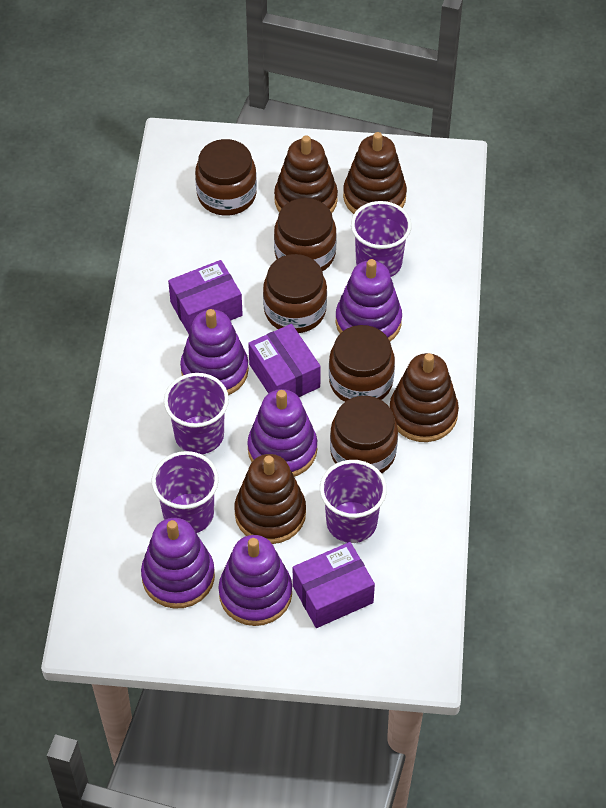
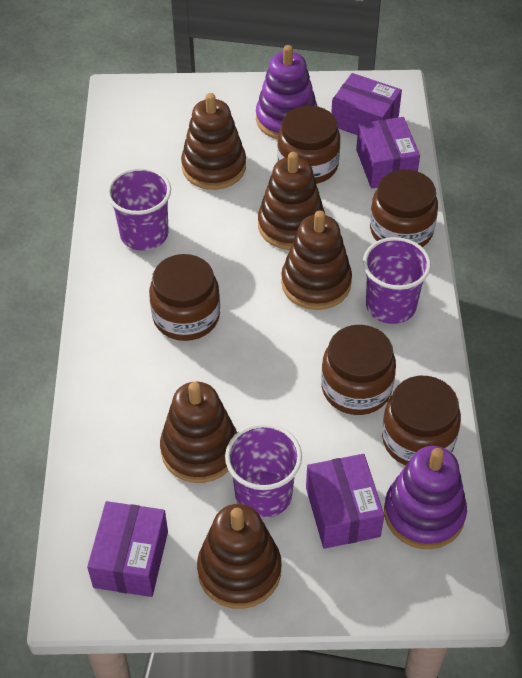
brown stacking toy: [235,454,306,544] [274,135,338,213] [343,132,407,214] [390,353,459,442] = 4 -> [160,382,237,483] [181,93,246,190] [197,504,282,609] [258,152,325,250] [281,211,352,310] = 5
purple box: [168,260,243,334] [248,324,321,397] [293,542,375,628] = 3 -> [87,501,168,597] [306,454,384,549] [331,73,402,135] [356,117,420,189] = 4
purple cup: [152,451,219,533] [164,373,229,454] [320,460,387,543] [351,201,412,277] = 4 -> [107,167,171,251] [225,423,302,518] [363,237,431,324] = 3
purple stacking toy: [141,518,215,609] [180,309,249,395] [218,535,292,626] [247,389,317,477] [336,259,402,341] = 5 -> [256,45,317,139] [384,446,467,549] = 2

